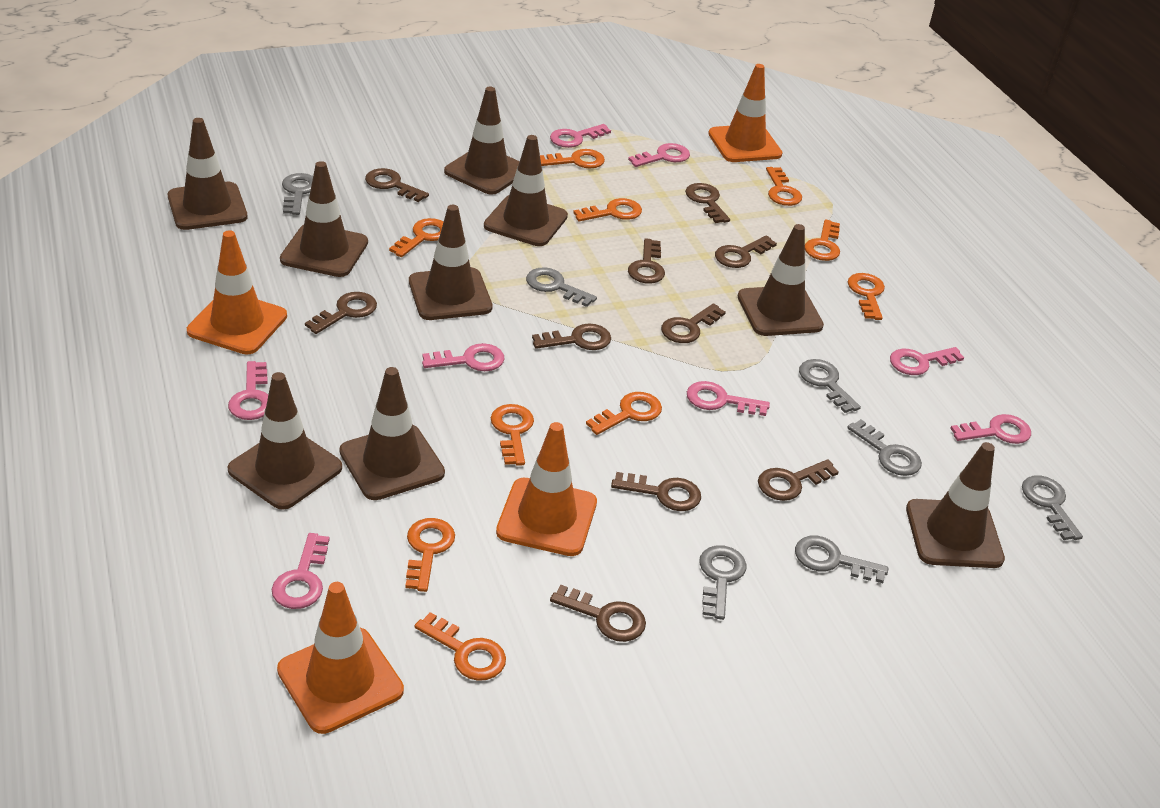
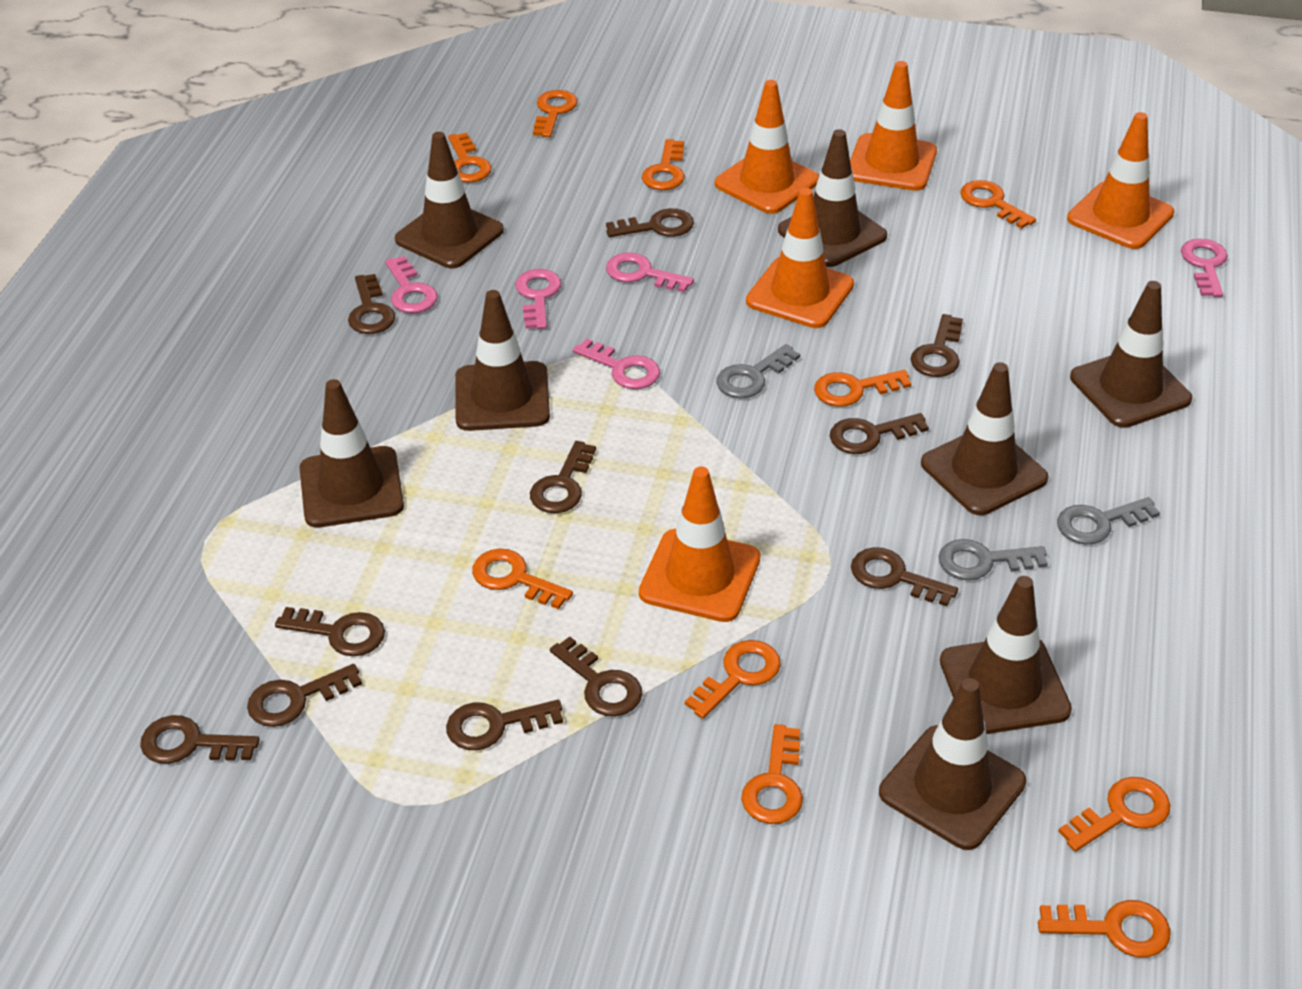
brown key: [305,292,377,334] [365,168,429,202] [532,323,611,350] [550,585,646,642] [611,472,701,511] [628,238,665,283] [661,303,726,343] [685,183,730,223] [715,235,777,268] [758,459,839,501] = 10 -> [140,715,260,764] [247,664,362,727] [275,607,385,656] [348,274,395,334] [446,700,563,750] [530,441,596,513] [550,637,642,716] [606,208,694,237] [830,413,929,454] [851,547,958,606] [911,314,963,377] = 11
brown traffic cone: [168,118,248,230] [228,372,342,510] [280,161,368,277] [340,367,445,500] [409,205,493,320] [444,87,520,195] [484,135,568,246] [738,224,824,336] [906,442,1005,568] = 9 -> [299,379,404,527] [395,132,504,268] [455,290,550,431] [778,129,887,267] [879,678,1026,850] [921,362,1048,515] [940,576,1072,734] [1070,281,1192,428] = 8
grey key: [282,173,313,215] [526,267,597,307] [699,545,747,620] [795,536,888,583] [799,359,861,413] [847,420,922,476] [1022,475,1083,540] = 7 -> [716,344,800,398] [939,539,1048,580] [1057,497,1160,544] = 3
orange traffic cone: [187,230,287,355] [277,582,404,734] [496,422,597,556] [708,64,783,162] = 4 -> [639,467,760,622] [715,80,819,214] [746,188,854,328] [850,61,937,191] [1067,112,1174,249] = 5
pink key: [228,361,268,420] [271,533,330,609] [422,343,505,371] [550,124,611,148] [628,143,690,167] [687,381,770,416] [890,347,964,375] [950,414,1031,444] = 8 -> [385,256,438,313] [515,269,561,329] [573,338,660,389] [606,253,694,292] [1181,239,1228,297] = 5

